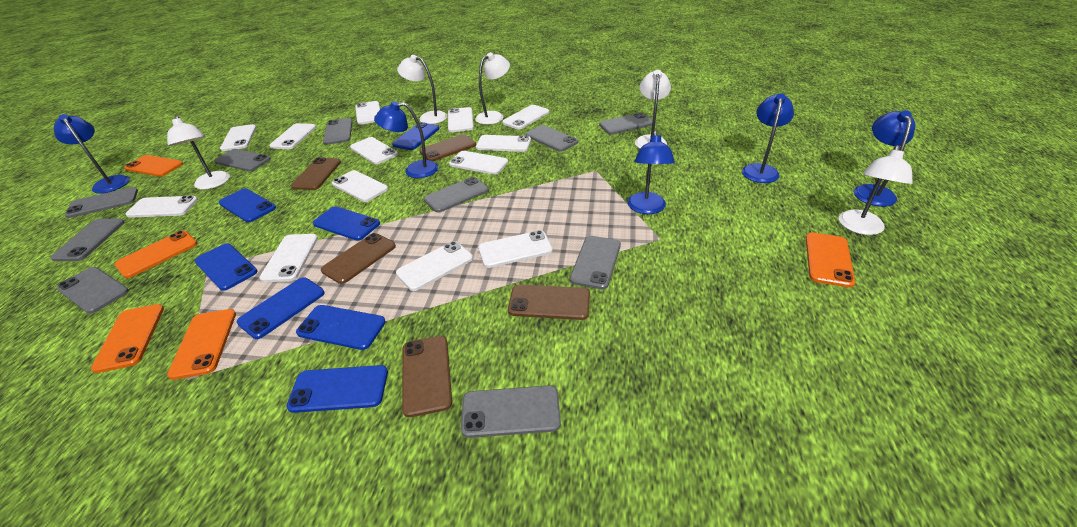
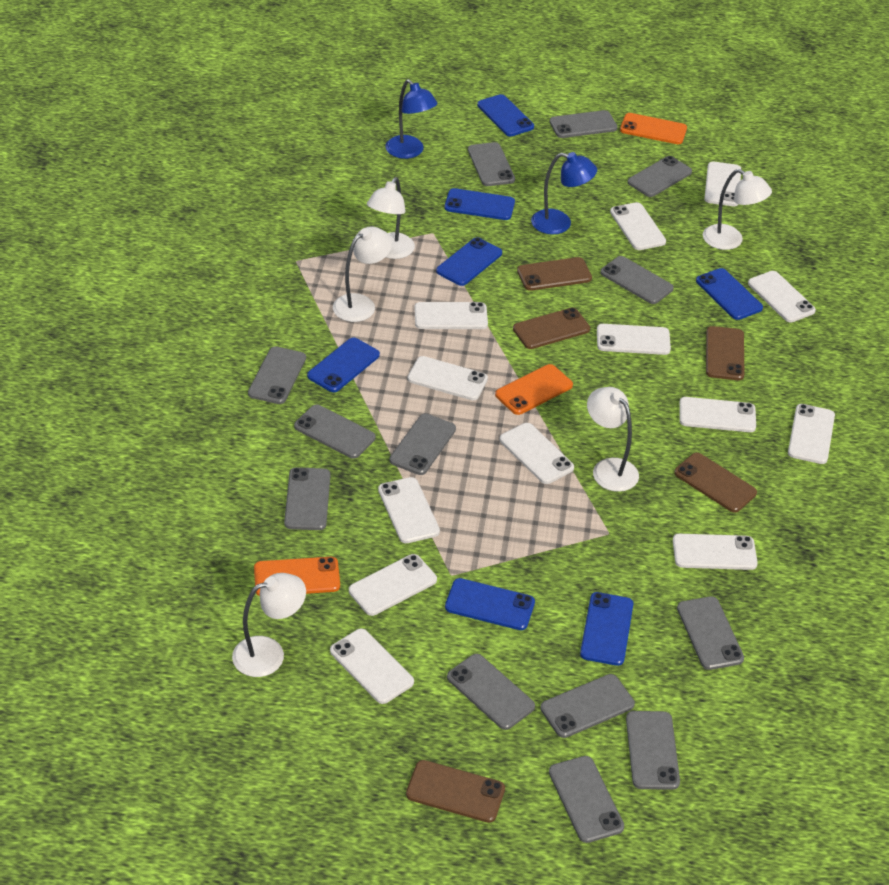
blue lamp: [54,114,130,194] [374,101,438,178] [628,130,675,214] [742,93,794,183] [854,110,915,207] = 5 -> [386,79,438,159] [531,152,597,235] = 2
grey phone: [50,219,124,261] [57,267,129,314] [65,187,138,218] [214,149,271,171] [323,118,352,145] [424,177,489,212] [461,385,561,438] [526,125,578,152] [570,236,621,289] [599,112,653,135] = 10 -> [248,346,306,404] [284,467,330,530] [294,405,376,459] [389,413,456,475] [447,654,535,730] [468,142,515,186] [540,674,635,738] [549,110,617,138] [549,756,624,843] [601,256,674,304] [626,711,680,790] [627,156,692,197] [677,596,744,670] = 13
orange phone: [91,304,164,373] [115,231,197,278] [124,155,183,177] [167,309,236,380] [806,232,855,288] = 5 -> [254,557,340,596] [495,364,573,415] [620,113,687,144] = 3

